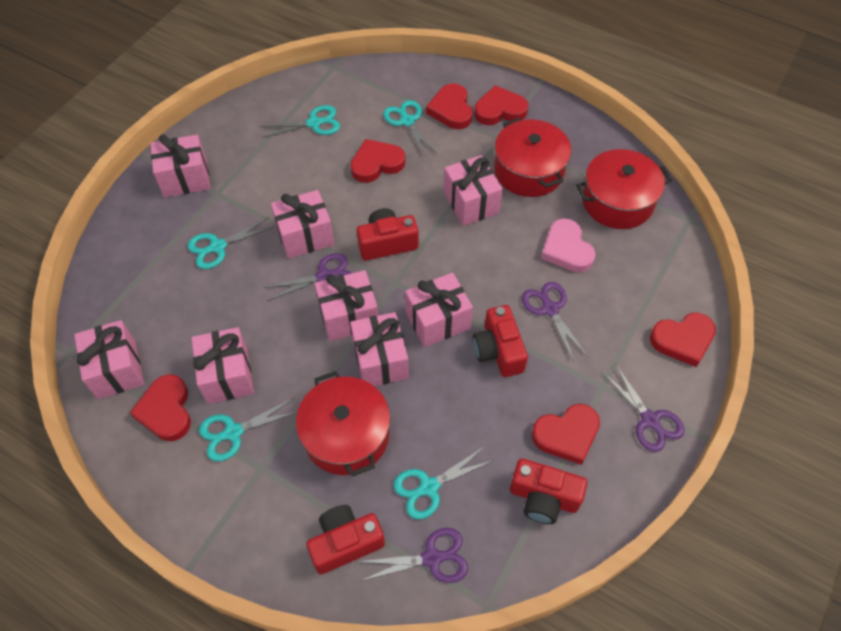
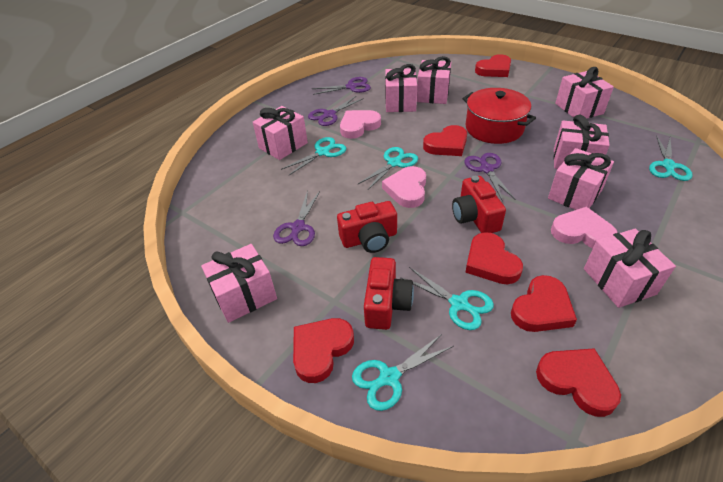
pink heart: [541,218,596,272] = 1 -> [340,110,381,139] [382,166,426,208] [551,207,618,248] = 3
red camera: [306,505,385,575] [357,208,419,260] [472,305,528,377] [510,458,587,524] = 4 -> [337,201,397,253] [364,257,414,330] [452,176,506,233] = 3
red pot: [296,371,390,477] [494,118,571,197] [576,149,672,229] = 3 -> [462,88,536,144] = 1

